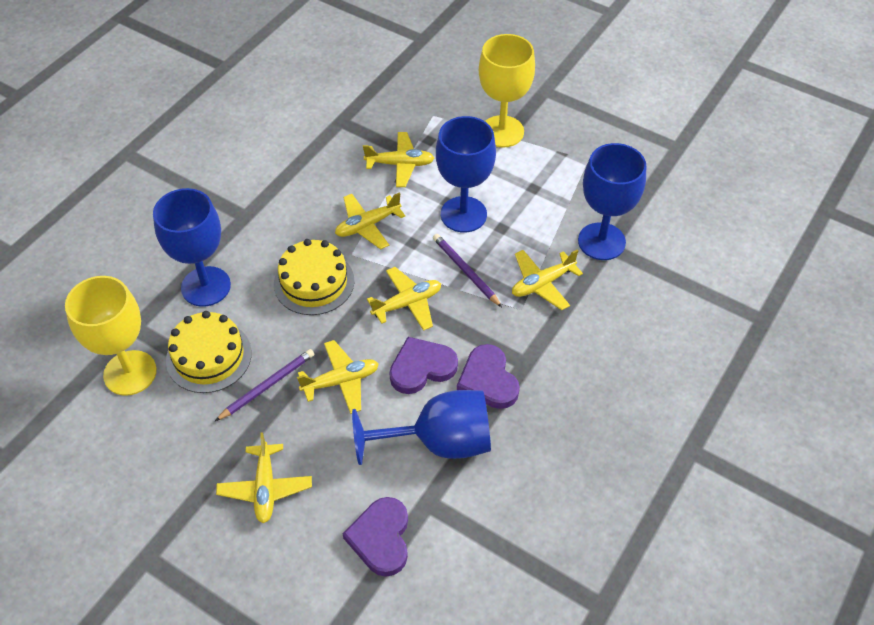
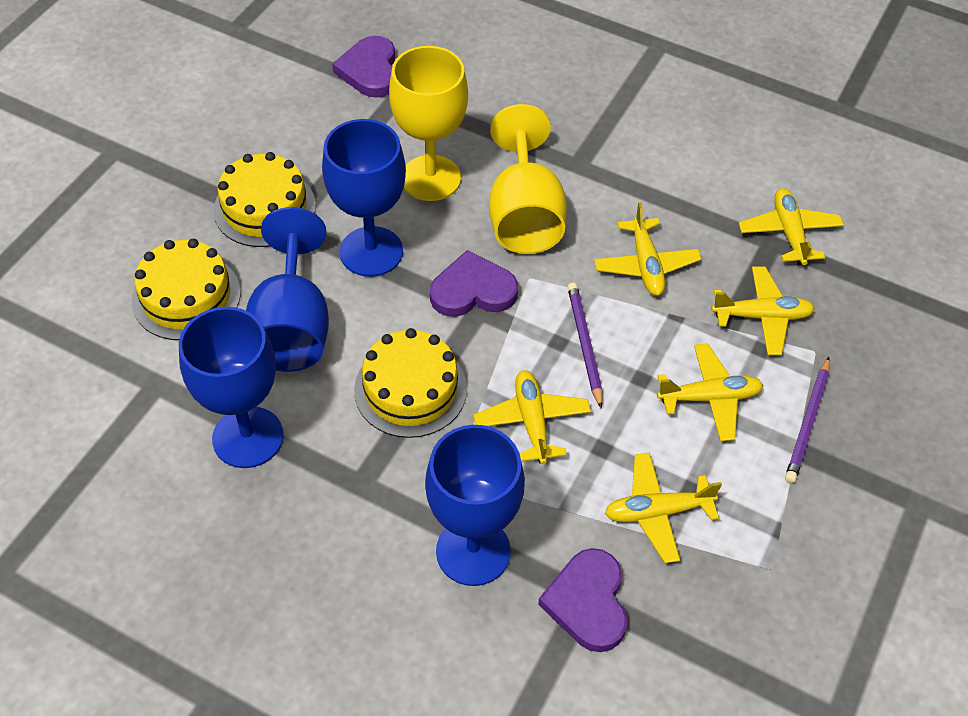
yellow cake: [166,311,252,393] [274,239,354,315] = 2 -> [132,239,241,340] [213,152,316,247] [354,328,467,438] = 3

